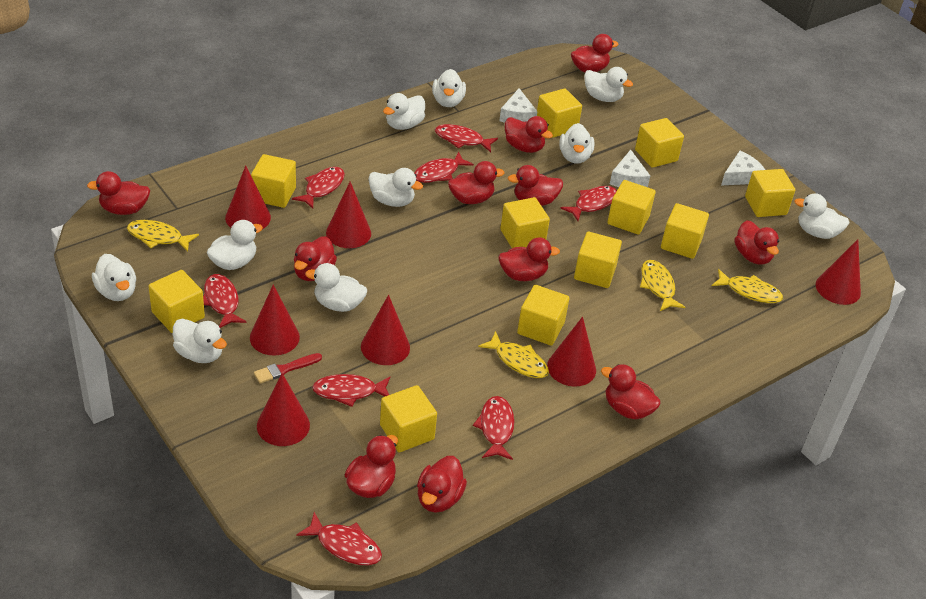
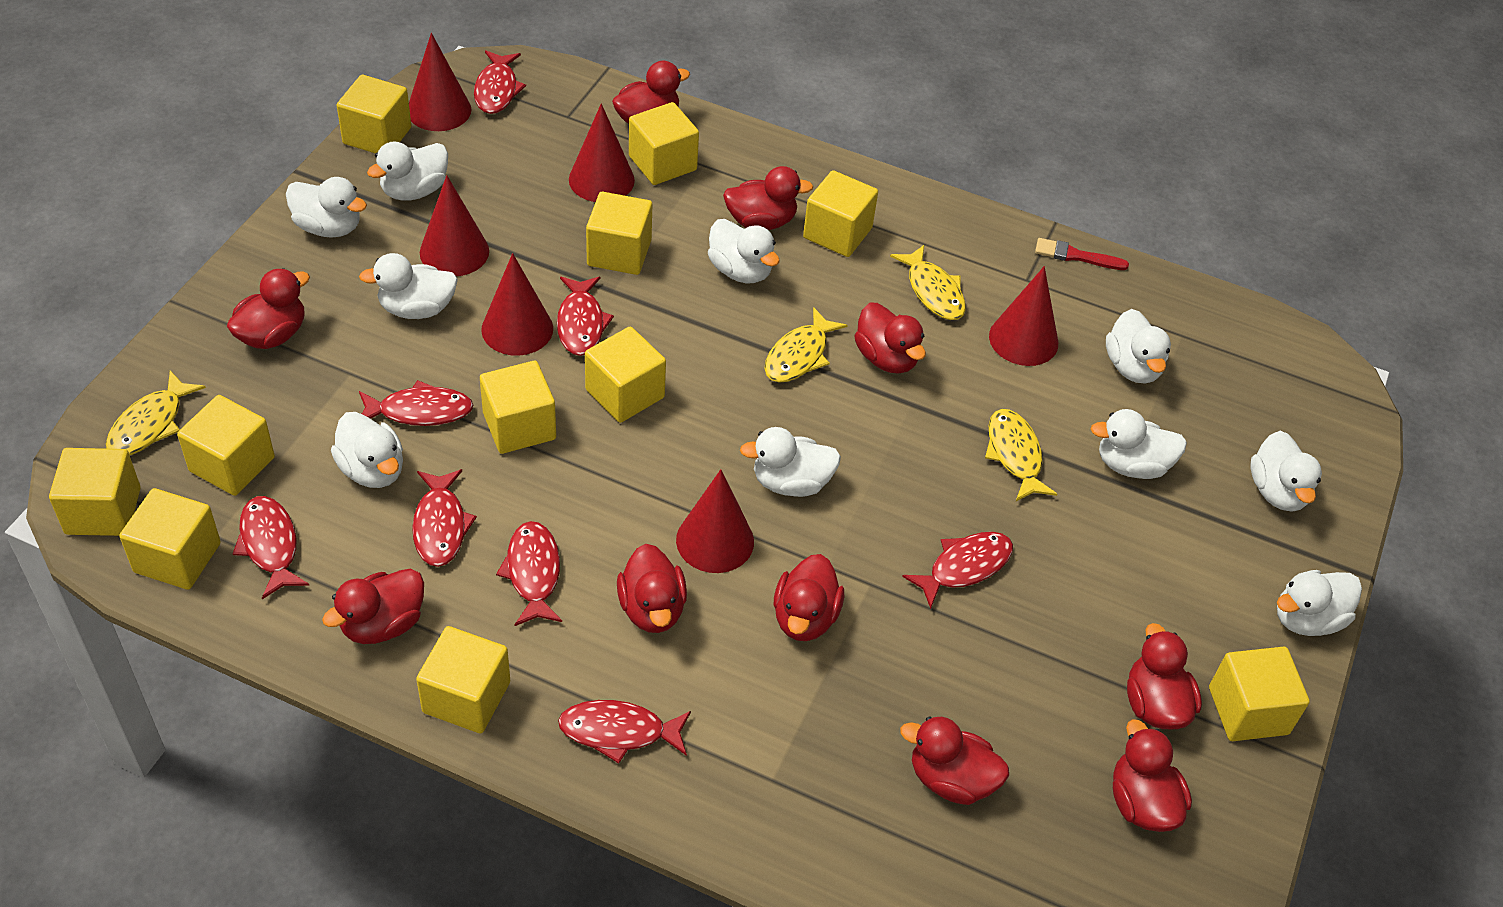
red cone: [225,165,271,229] [250,285,300,356] [257,373,310,446] [326,182,371,248] [361,295,410,365] [547,316,596,387] [816,239,861,305] = 7 -> [409,33,472,131] [420,175,489,276] [481,253,553,356] [569,103,635,202] [676,469,754,573] [989,266,1058,366] = 6
red duck: [87,171,150,215] [294,236,337,281] [345,435,398,498] [417,456,467,513] [448,161,504,204] [498,237,560,281] [505,116,553,153] [508,165,563,206] [571,34,619,72] [601,364,661,419] [735,220,779,265] = 11 -> [227,268,310,349] [322,569,424,644] [612,61,690,124] [617,544,687,633] [723,166,814,230] [774,554,844,641] [854,303,926,373] [900,717,1009,805] [1113,719,1192,832] [1127,623,1202,729] = 10
white cheese: [499,88,537,123] [610,149,650,187] [721,151,765,185] = 3 -> none = 0

